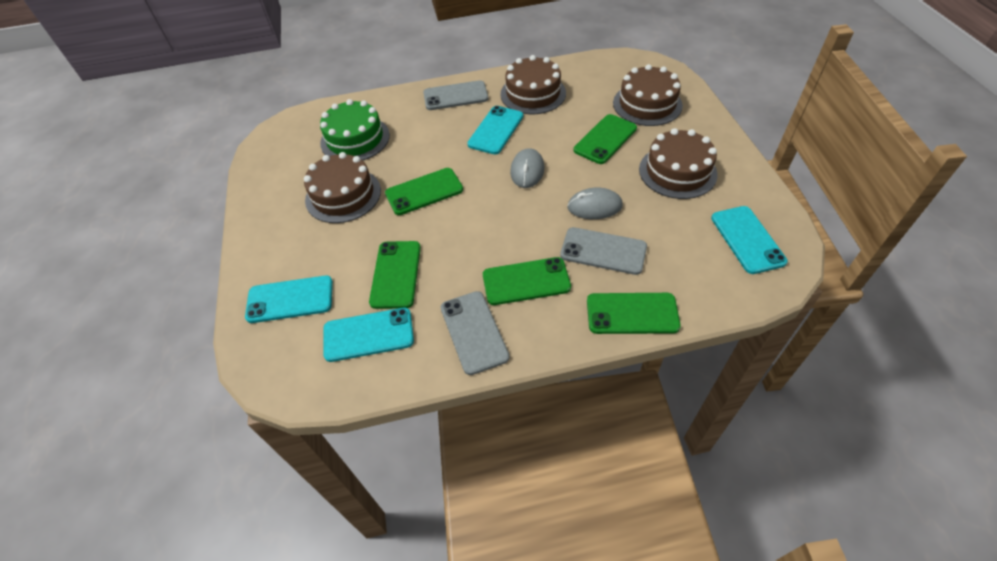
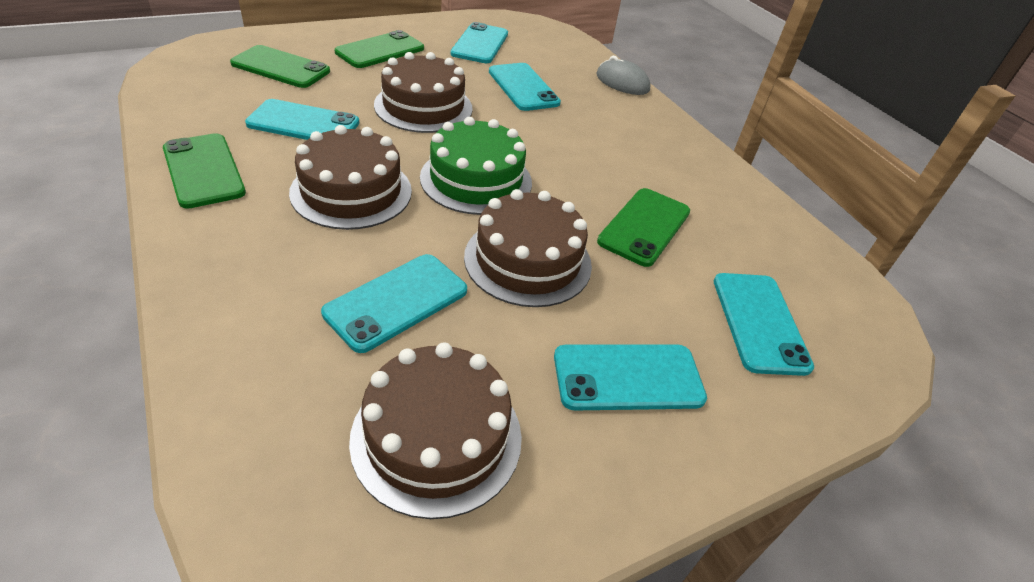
green phone: [369,241,421,309] [385,168,463,215] [483,257,571,305] [574,114,637,164] [587,293,681,334] = 5 -> [163,133,246,209] [230,45,330,88] [335,30,424,68] [597,188,690,267] = 4
grey mouse: [510,148,544,188] [567,188,623,219] = 2 -> [597,56,650,95] = 1
grey phone: [423,80,488,110] [441,291,510,375] [560,227,647,275] = 3 -> none = 0
turquoise phone: [245,275,333,323] [323,308,414,362] [467,106,523,154] [711,206,788,274] = 4 -> [245,99,359,140] [321,254,467,353] [451,22,508,63] [489,63,561,111] [554,345,707,410] [714,273,814,376] = 6

